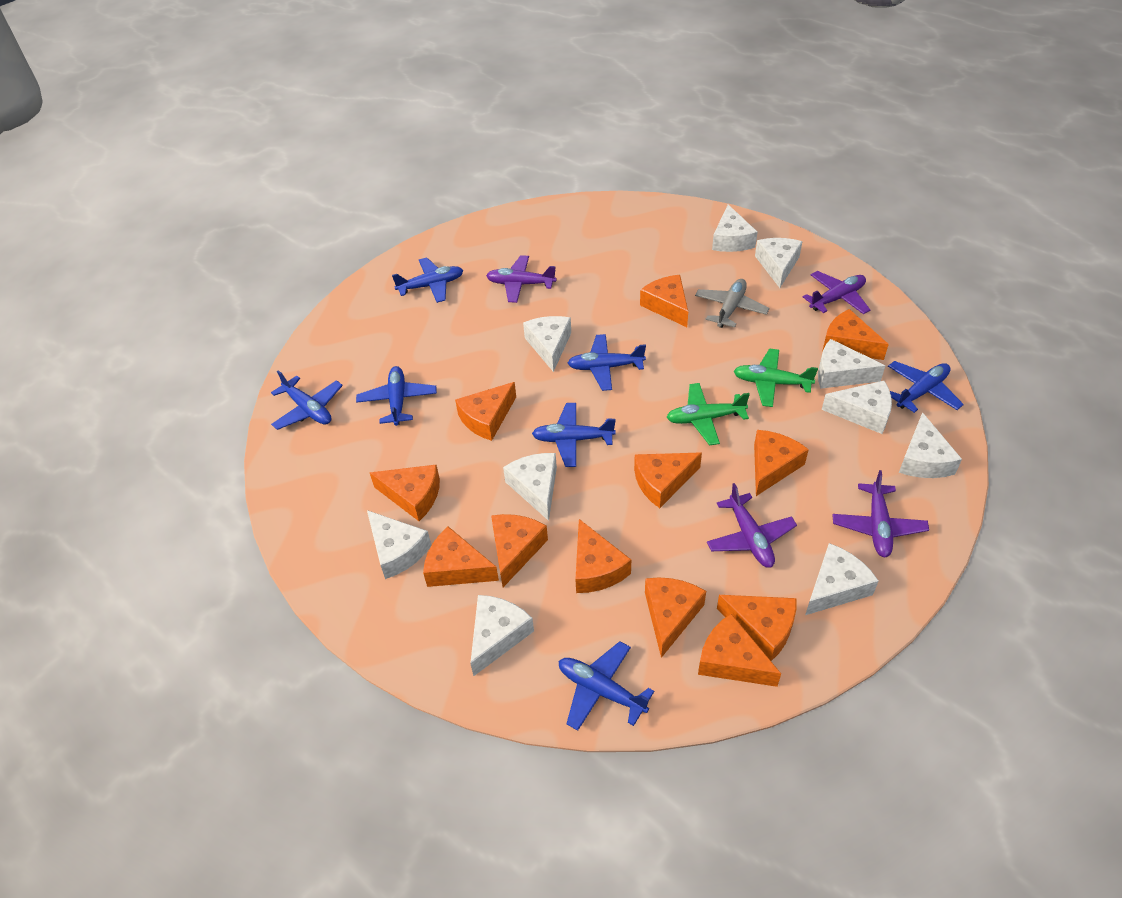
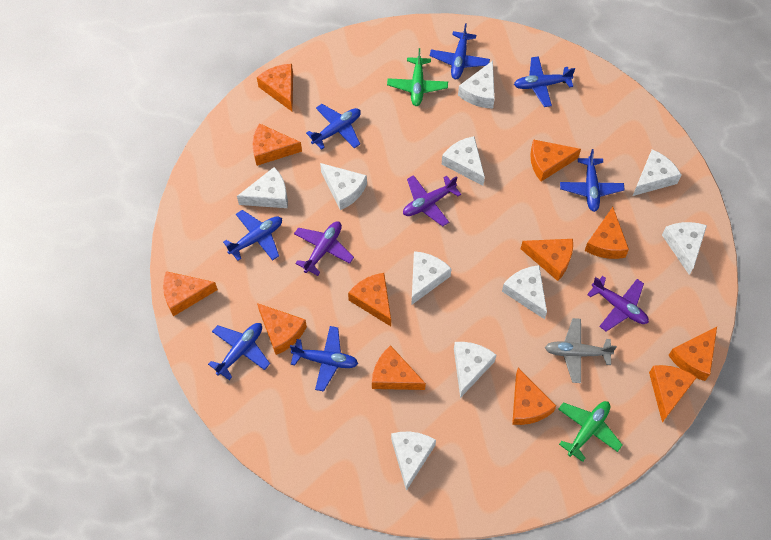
purple plane: [486,255,556,303] [707,483,797,568] [803,271,870,314] [832,470,929,557] = 4 -> [294,221,354,276] [403,175,461,226] [587,276,649,332] = 3

